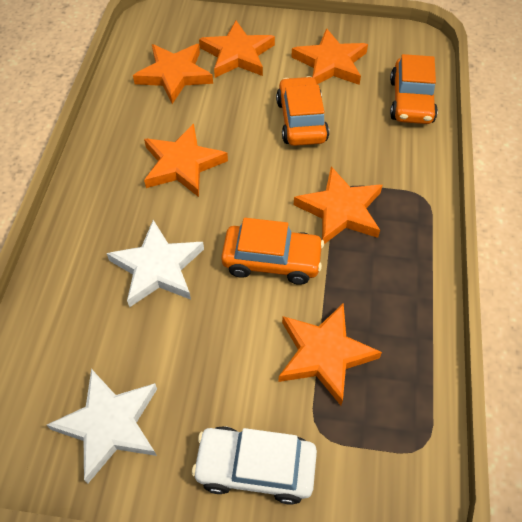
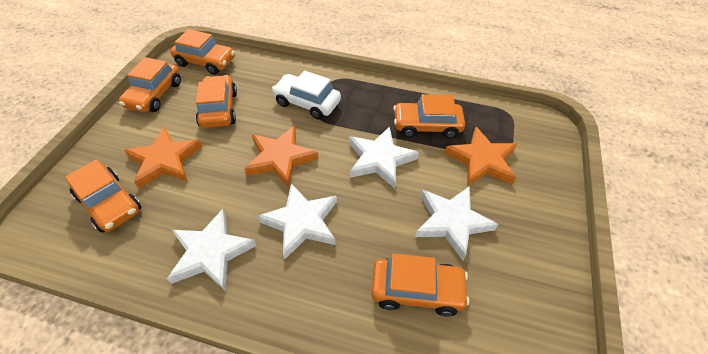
orange car: [221,218,324,285] [276,76,329,146] [390,54,438,124] = 3 -> [65,159,141,233] [119,57,181,112] [170,29,235,75] [196,75,237,128] [371,254,469,317] [393,94,465,139] = 6
orange star: [133,44,213,104] [144,124,228,197] [199,21,275,78] [278,303,382,405] [291,28,368,85] [294,166,383,244] = 6 -> [124,127,203,189] [244,126,318,188] [445,127,517,186] = 3
white star: [47,369,157,483] [106,220,204,308] = 2 -> [167,209,256,290] [257,183,337,259] [349,126,419,188] [415,186,498,260] = 4

